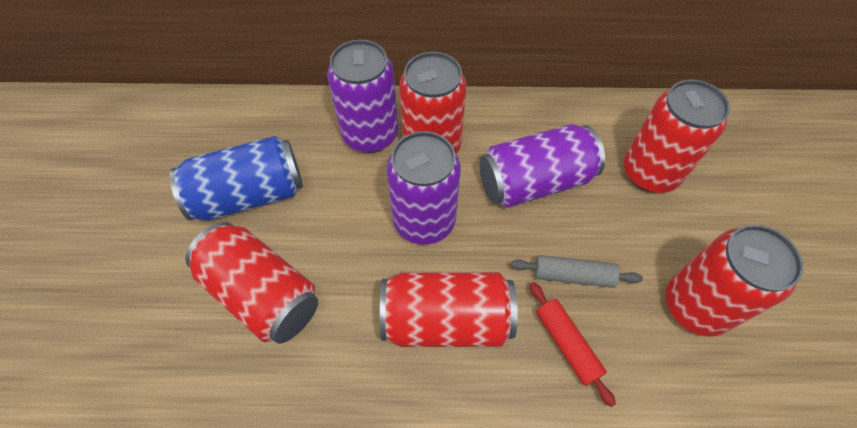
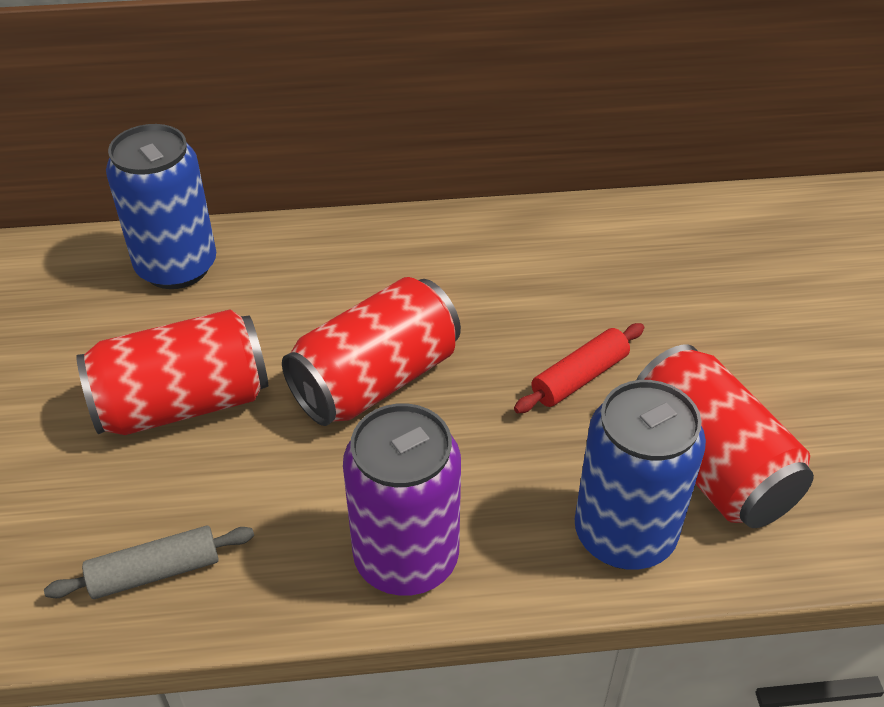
blue can: [169,136,303,221] = 1 -> [106,124,216,289] [575,380,706,570] = 2
purple can: [327,40,398,153] [387,131,461,245] [479,124,605,208] = 3 -> [343,403,461,596] = 1
red can: [186,222,318,344] [380,272,518,347] [399,52,467,154] [624,80,730,193] [666,225,804,337] = 5 -> [76,309,268,435] [282,277,461,426] [636,345,814,528] = 3

